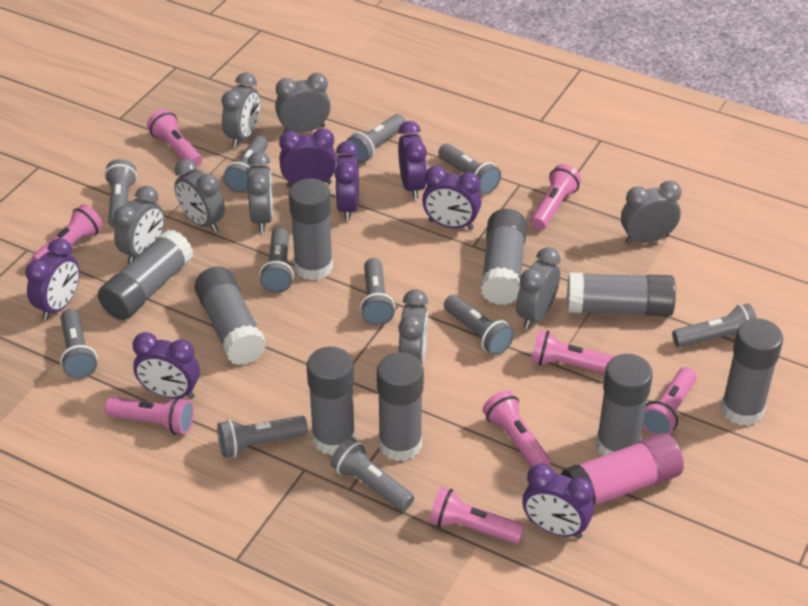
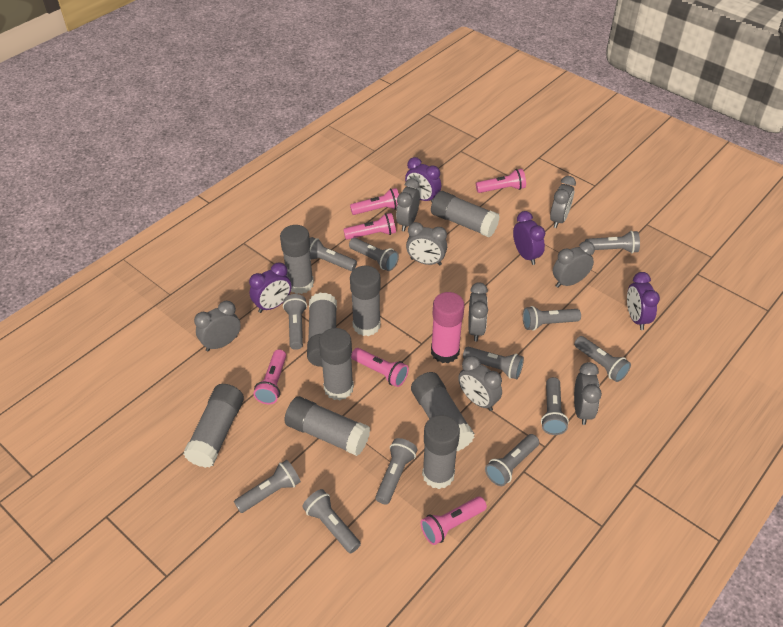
grey flashlight: [60,309,97,379] [104,159,137,228] [217,416,308,458] [223,136,268,193] [259,228,294,293] [330,438,414,511] [346,114,406,163] [360,258,395,326] [438,144,501,194] [444,295,514,355] [672,304,757,348] = 11 -> [234,460,301,513] [283,294,307,350] [302,489,361,554] [310,237,357,271] [349,238,399,271] [376,438,418,505] [463,347,524,379] [485,434,539,486] [523,306,581,331] [541,377,569,435] [574,336,631,382] [585,231,640,253] = 12
pink flashlight: [32,204,103,261] [105,397,194,435] [147,109,202,167] [429,487,524,544] [483,390,550,468] [531,164,581,230] [531,330,615,373] [643,367,697,436] = 8 -> [253,349,286,404] [343,213,396,240] [350,188,399,215] [351,348,409,387] [421,496,487,545] [476,169,526,193] = 6
purple clock: [25,238,80,320] [133,332,200,399] [279,128,336,188] [334,141,359,221] [398,121,427,199] [422,166,481,230] [522,463,594,539] = 7 -> [249,263,292,313] [405,157,441,202] [513,211,545,265] [627,272,660,330] = 4

